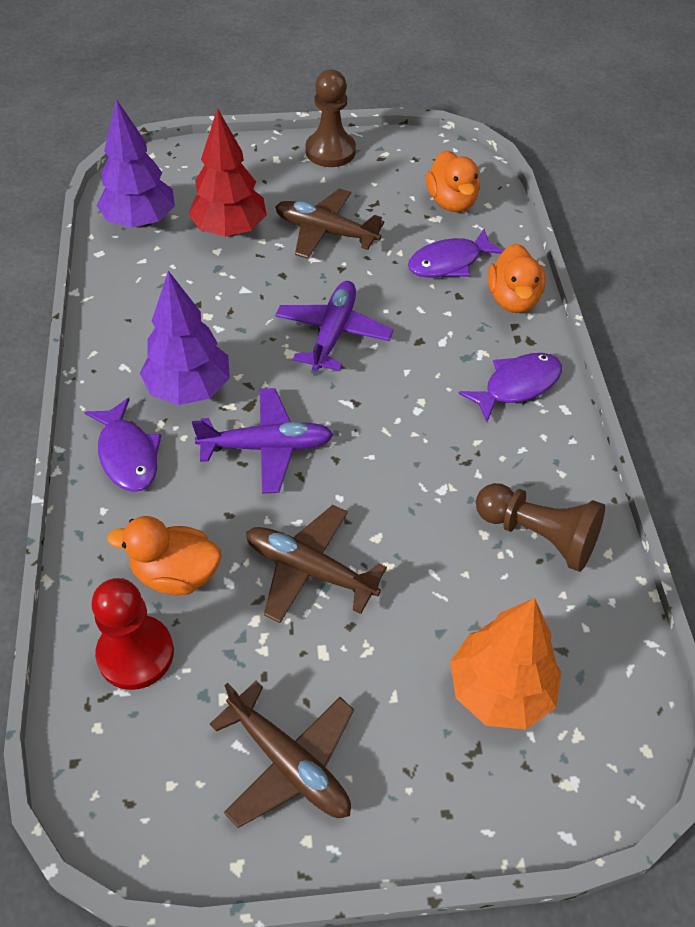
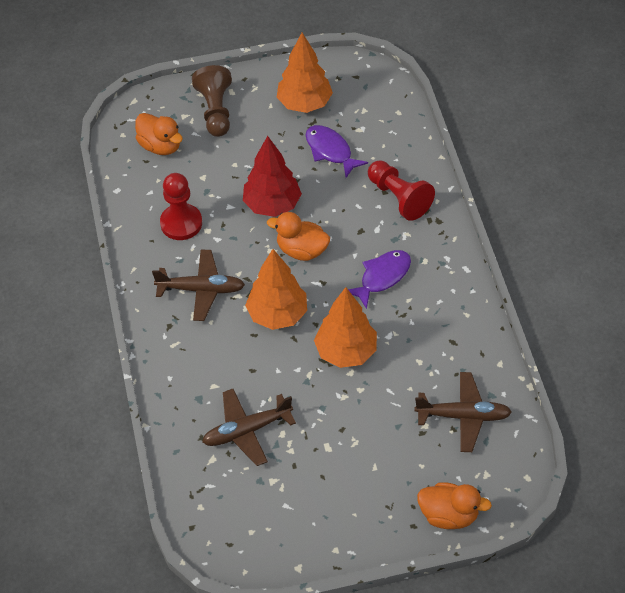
brown pawn: [305,70,356,167] [476,483,605,572] = 2 -> [192,65,232,137] = 1
orange tree: [450,598,561,730] = 1 -> [245,249,307,330] [277,33,333,113] [314,287,377,368] = 3
purple fish: [84,398,162,492] [408,229,504,278] [458,353,562,422] = 3 -> [305,125,368,178] [348,250,411,309] = 2
purple plane: [192,388,334,494] [275,281,394,371] = 2 -> none = 0
purple tree: [96,99,175,228] [140,271,230,405] = 2 -> none = 0
red pawn: [91,578,174,690] = 1 -> [160,173,202,240] [368,160,435,221] = 2

